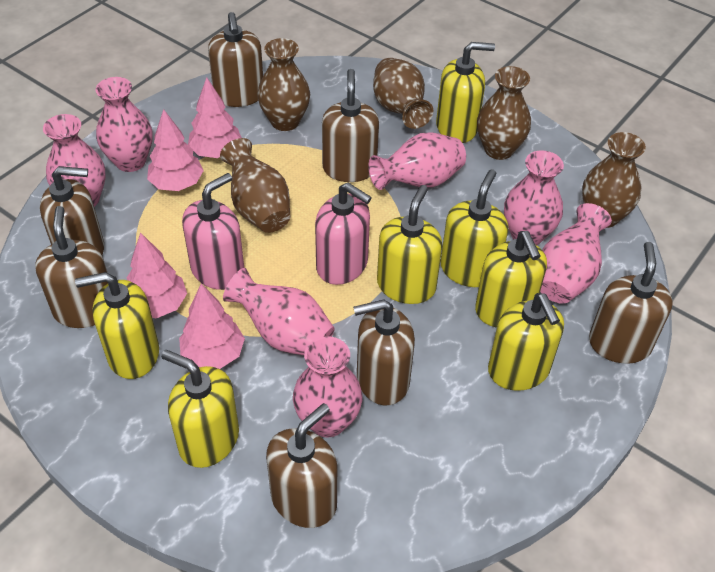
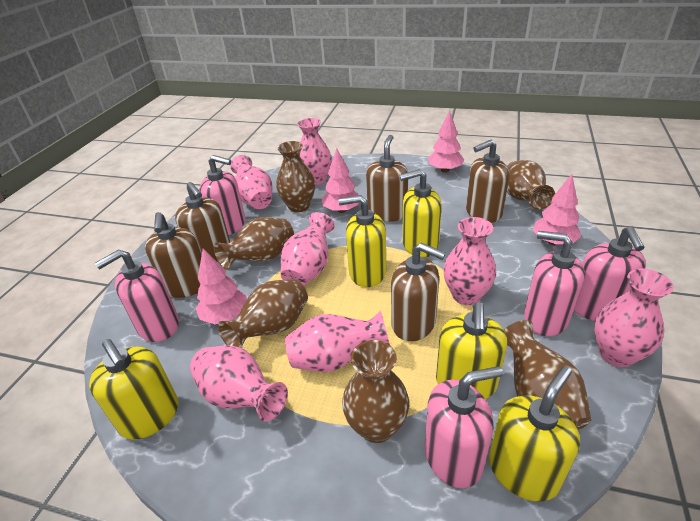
brown soap dispenser: [35,206,108,328] [40,166,104,255] [208,12,263,107] [266,403,337,528] [322,69,379,182] [353,299,415,405] [589,242,673,364] = 7 -> [145,212,202,298] [175,182,230,262] [366,135,408,222] [391,243,446,341] [466,140,509,223] = 5
brown vase: [220,138,290,233] [257,38,310,131] [373,58,433,129] [477,66,531,160] [582,132,646,228] = 5 -> [214,217,294,269] [218,279,308,348] [276,141,315,212] [342,340,409,443] [503,320,592,430] [507,160,555,210] = 6
pink soap dispenser: [182,173,244,290] [315,183,372,285] = 2 -> [95,249,179,342] [200,155,245,235] [425,366,503,488] [524,231,585,336] [574,226,646,321] = 5
yellow soap dispenser: [75,272,159,379] [161,350,239,468] [377,185,442,304] [436,42,495,143] [440,169,508,287] [475,231,547,328] [488,293,564,391] = 7 -> [89,339,178,440] [338,195,386,287] [400,169,442,257] [436,303,507,399] [489,366,580,501] = 5

